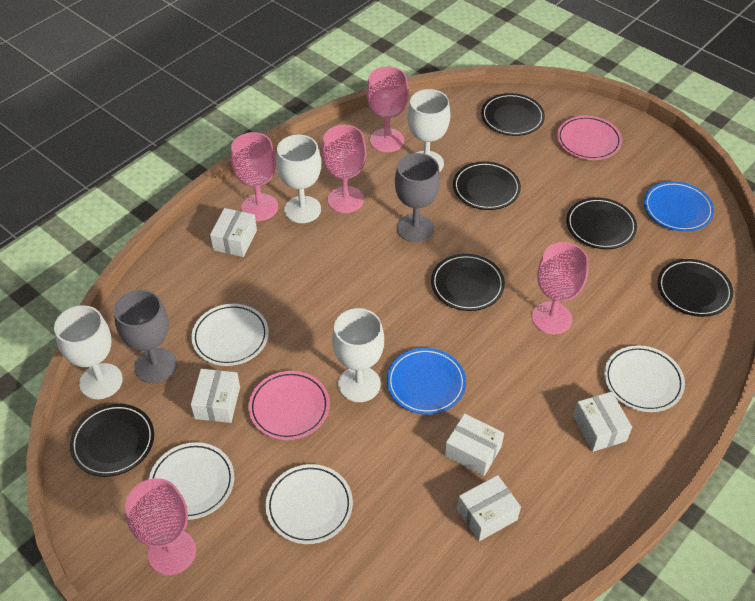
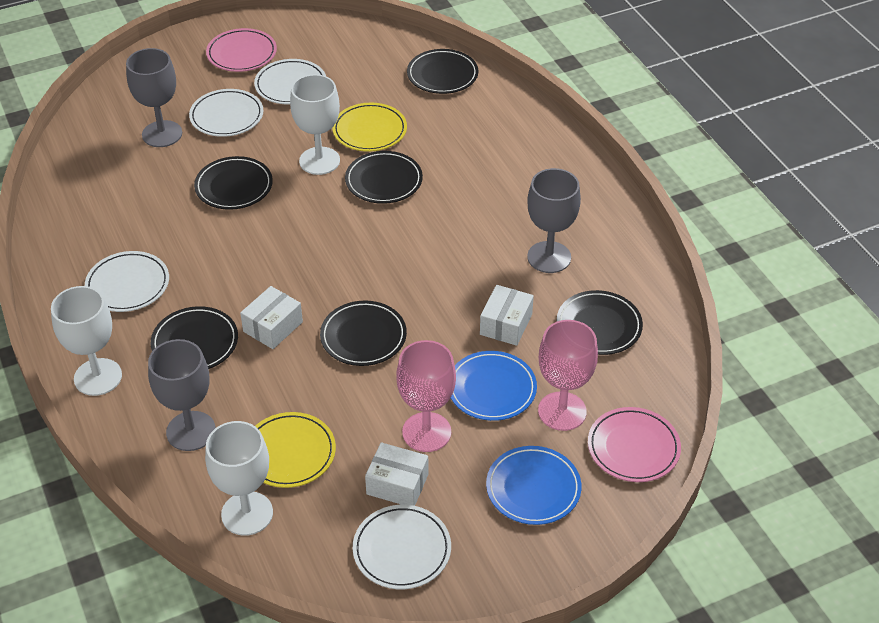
grey goblet: [114,290,177,383] [395,153,440,242] = 2 -> [126,48,182,147] [148,339,216,451] [527,168,581,273] = 3
pink goblet: [125,478,196,575] [231,132,278,221] [322,125,366,213] [367,67,409,153] [532,242,589,334] = 5 -> [396,340,456,452] [538,320,598,431] = 2
white box: [191,369,240,423] [210,208,257,257] [445,413,504,476] [457,475,521,541] [573,392,632,452] = 5 -> [240,286,303,349] [365,442,429,506] [480,285,534,346] = 3
white goblet: [54,305,123,399] [276,135,321,223] [332,308,384,402] [407,89,450,171] = 4 -> [51,286,122,396] [205,421,273,536] [290,74,340,175] = 3
yellow plate: none = 0 -> [255,412,336,488] [332,103,407,152] = 2

